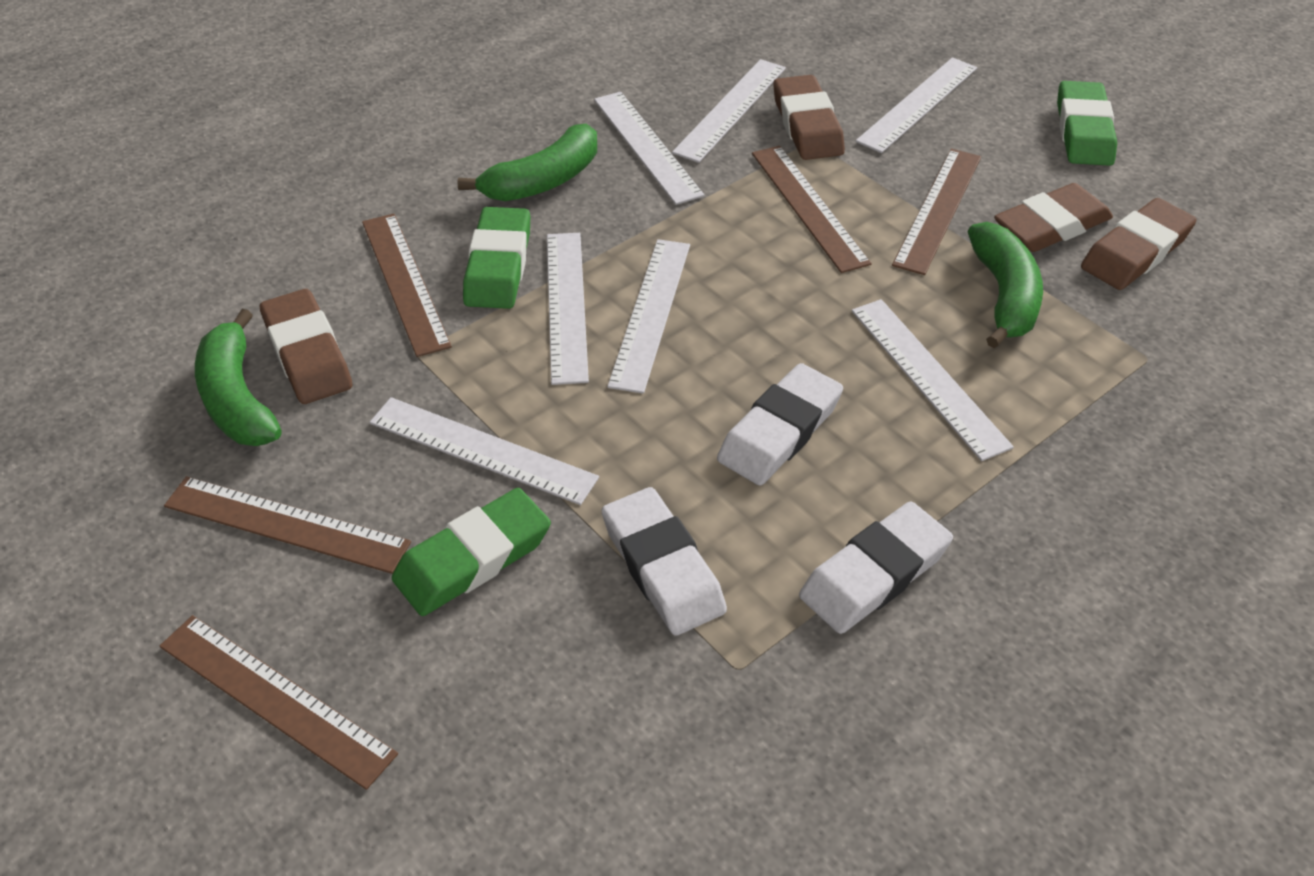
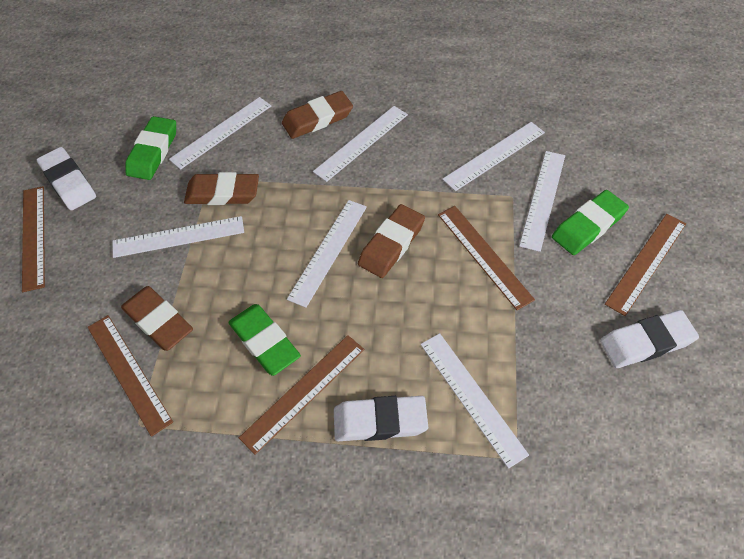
green banana: [195,309,282,446] [457,124,597,201] [968,222,1043,348] = 3 -> none = 0

